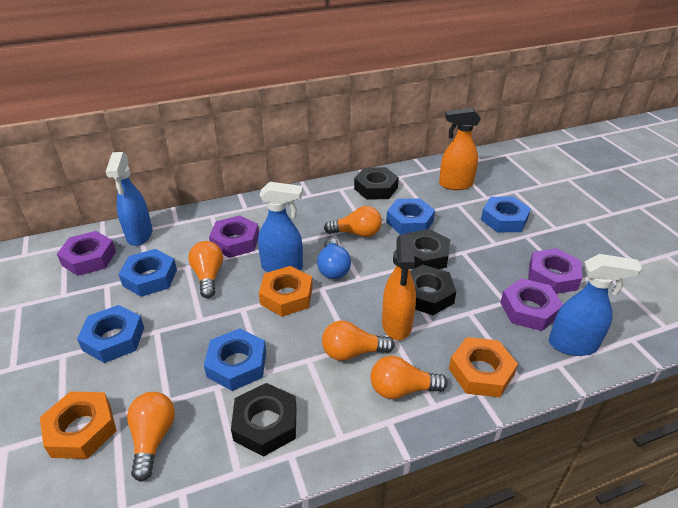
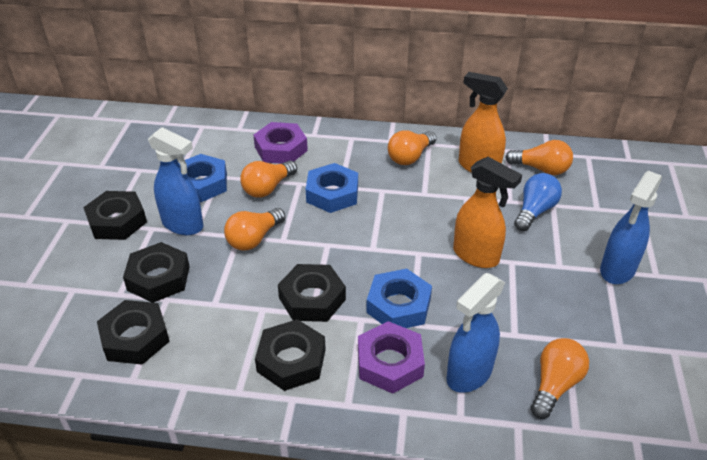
black nut: [231,383,297,457] [354,167,399,200] [406,229,450,269] [410,265,456,315] = 4 -> [83,191,147,240] [97,300,170,365] [123,242,190,303] [255,319,326,391] [278,264,346,322] = 5
blue nut: [77,305,144,363] [118,249,177,297] [204,328,266,391] [386,198,435,235] [481,197,531,232] = 5 -> [178,154,227,202] [306,163,358,213] [366,269,432,328] = 3
orange nut: [40,391,117,459] [259,266,313,317] [449,337,518,397] = 3 -> none = 0
purple nut: [57,231,116,276] [209,215,259,258] [500,278,563,331] [528,248,582,294] = 4 -> [253,122,308,164] [358,321,425,394] = 2

